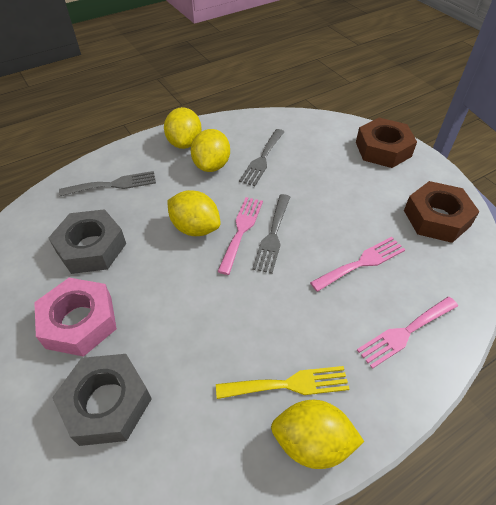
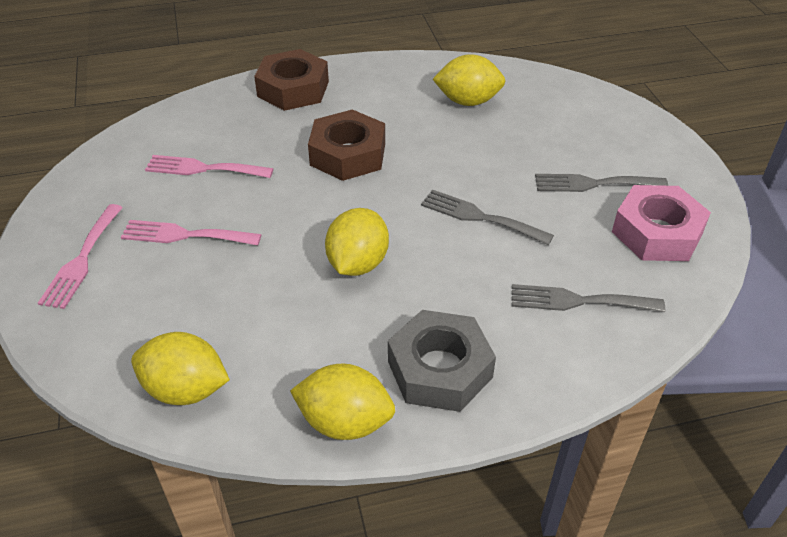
grey nut: [48,209,126,274] [52,354,152,446] = 2 -> [388,310,496,412] = 1
yellow fork: [216,366,349,399] = 1 -> none = 0

